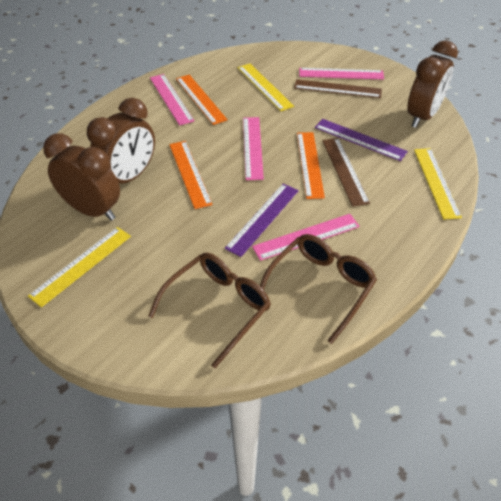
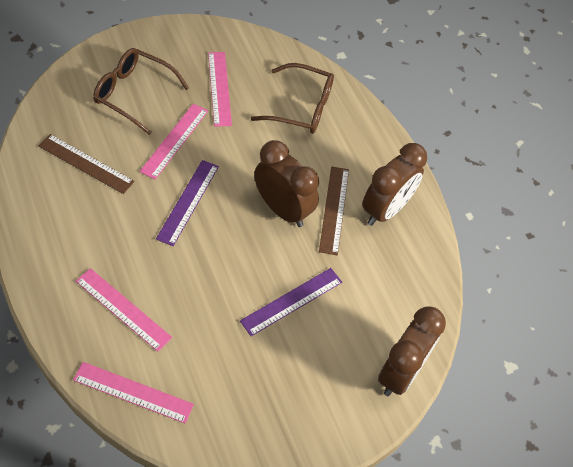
orange ruler: [169,141,213,209] [176,75,228,125] [297,132,325,199] = 3 -> none = 0
yellow ruler: [28,227,131,307] [238,64,294,111] [414,148,462,220] = 3 -> none = 0

